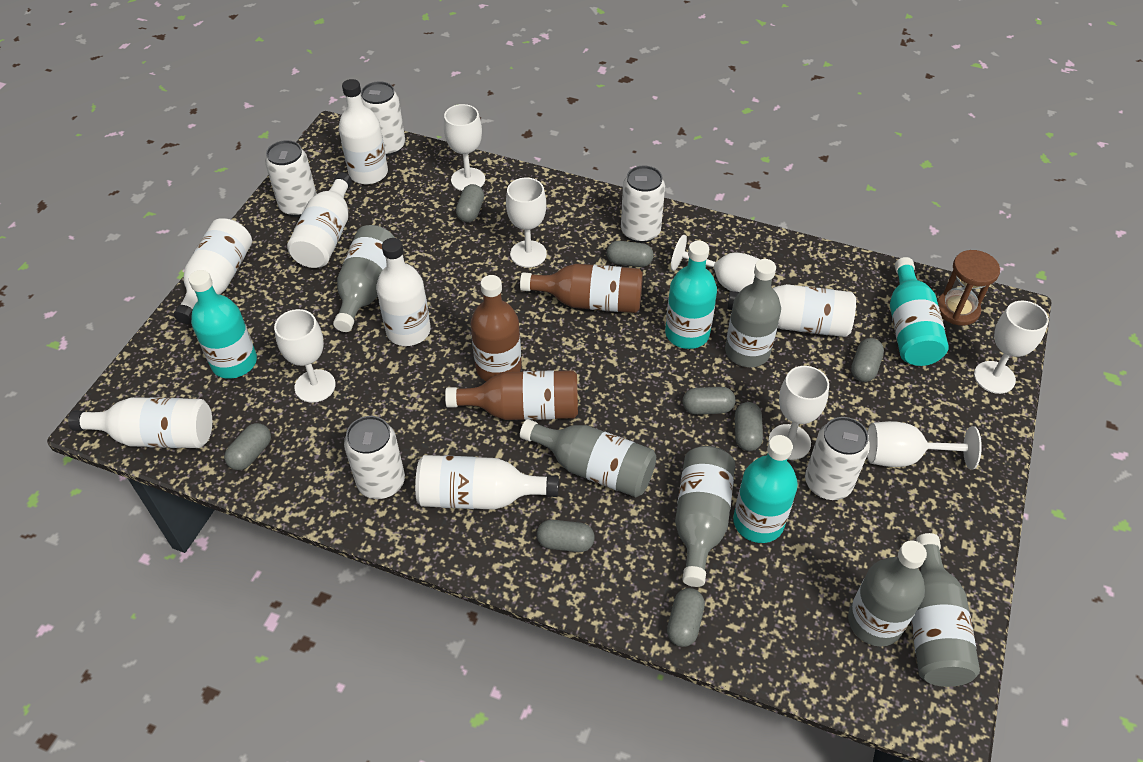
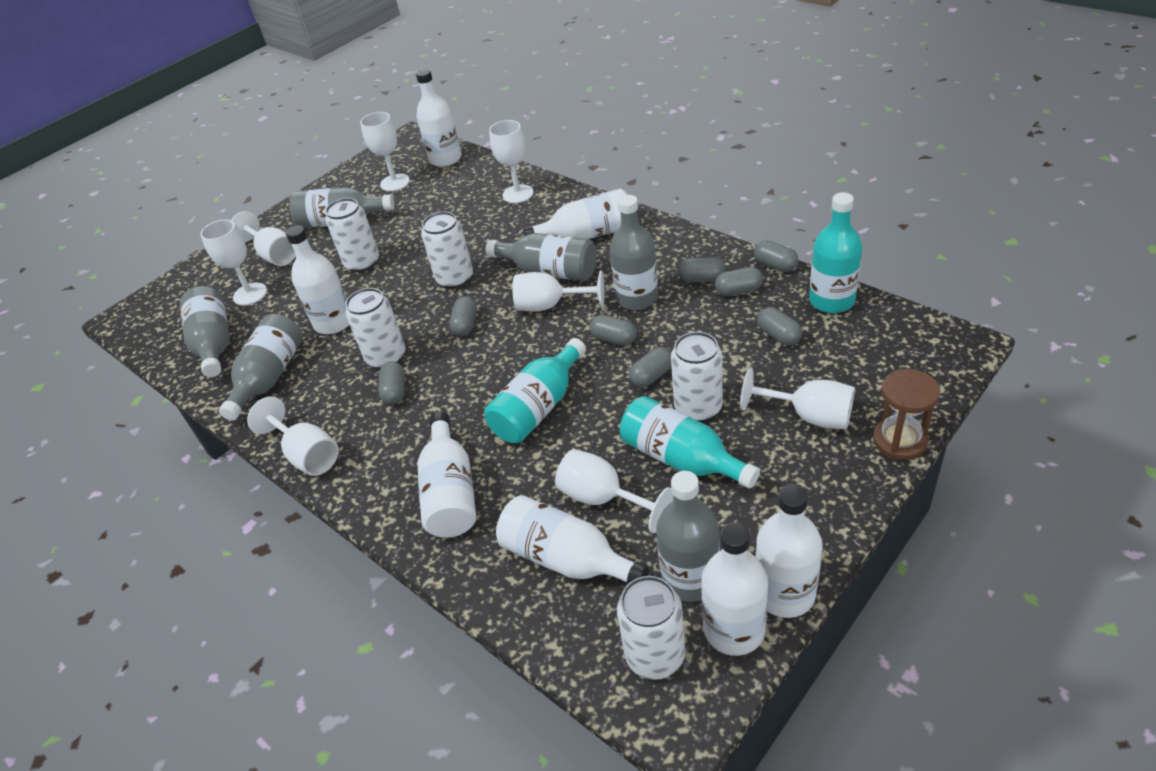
brown bottle: [445,370,578,420] [470,275,521,381] [520,264,643,313] = 3 -> none = 0
turquoise bottle: [189,270,257,379] [665,241,717,349] [733,435,798,543] [890,257,949,366] = 4 -> [484,338,586,443] [620,396,760,489] [809,192,863,313] = 3
white goblet: [274,309,336,403] [444,104,485,191] [506,178,547,267] [671,235,760,292] [769,366,829,460] [867,421,982,470] [974,301,1049,394] = 7 -> [200,219,267,306] [231,211,296,266] [247,396,339,476] [360,112,410,191] [489,120,534,203] [512,270,604,312] [555,449,674,533] [740,367,855,429] = 8

